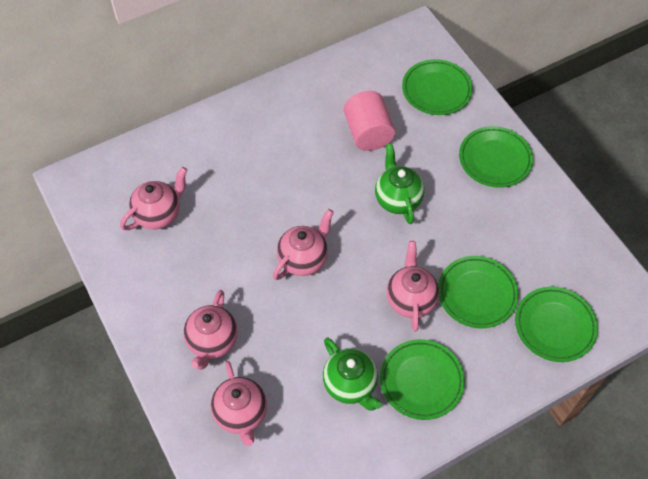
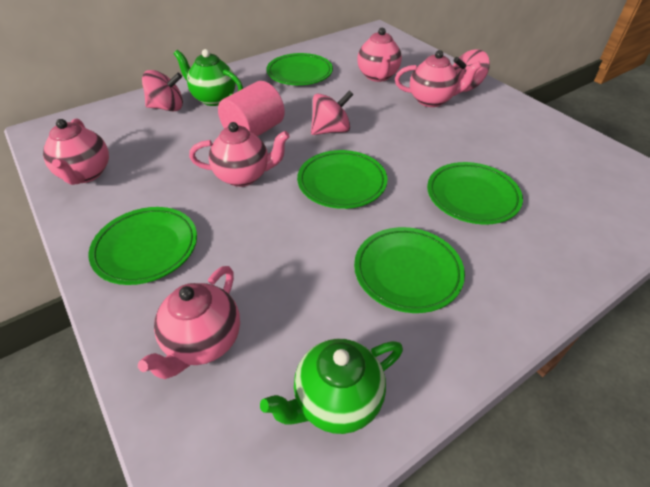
pink spinning top: none = 0 -> [142,70,183,112] [311,90,354,135] [453,49,490,92] = 3

